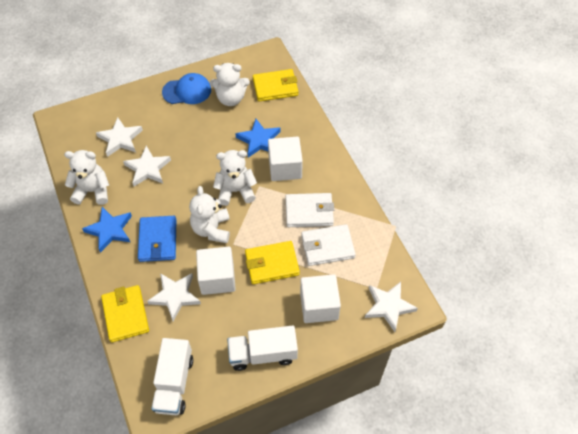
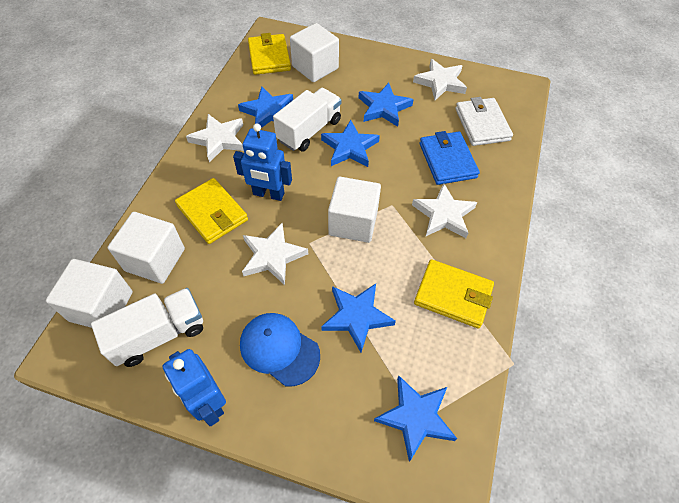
blue robot: none = 0 -> [163,349,226,426] [233,124,292,201] = 2
blue star: [82,207,132,253] [235,119,281,158] = 2 -> [238,86,293,128] [321,120,380,167] [321,284,396,352] [359,83,414,127] [374,376,457,462] = 5
white cube: [196,247,236,295] [268,137,303,181] [300,274,341,323] = 3 -> [46,259,133,328] [108,212,185,284] [290,23,339,82] [328,177,381,243] = 4
white teddy bear: [64,150,109,205] [189,186,230,243] [210,63,250,106] [213,150,257,206] = 4 -> none = 0
white wallet: [286,193,334,227] [301,224,356,266] = 2 -> [456,97,513,146] = 1

